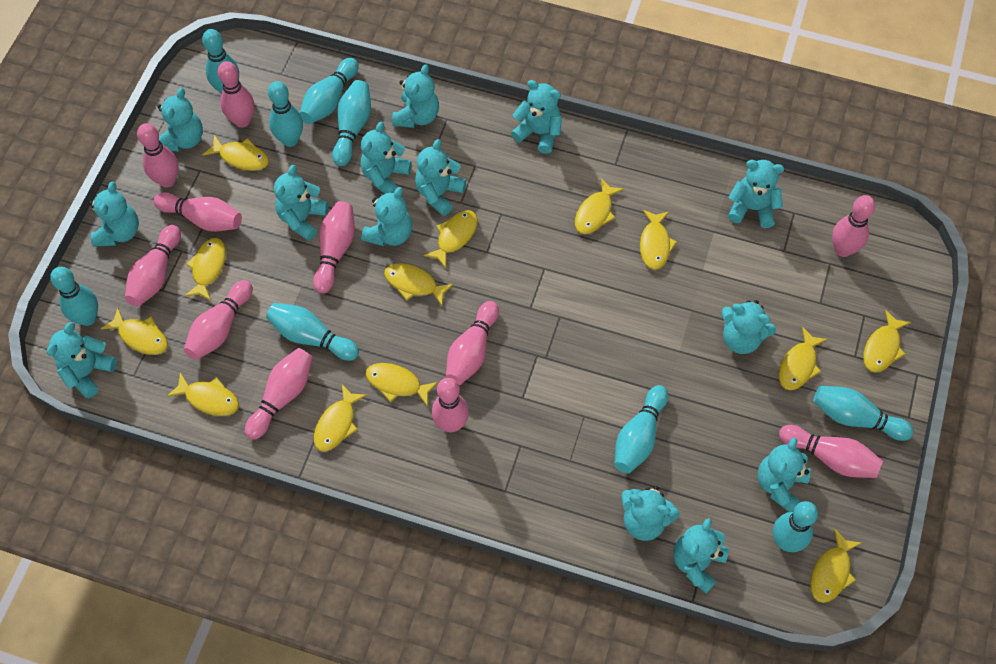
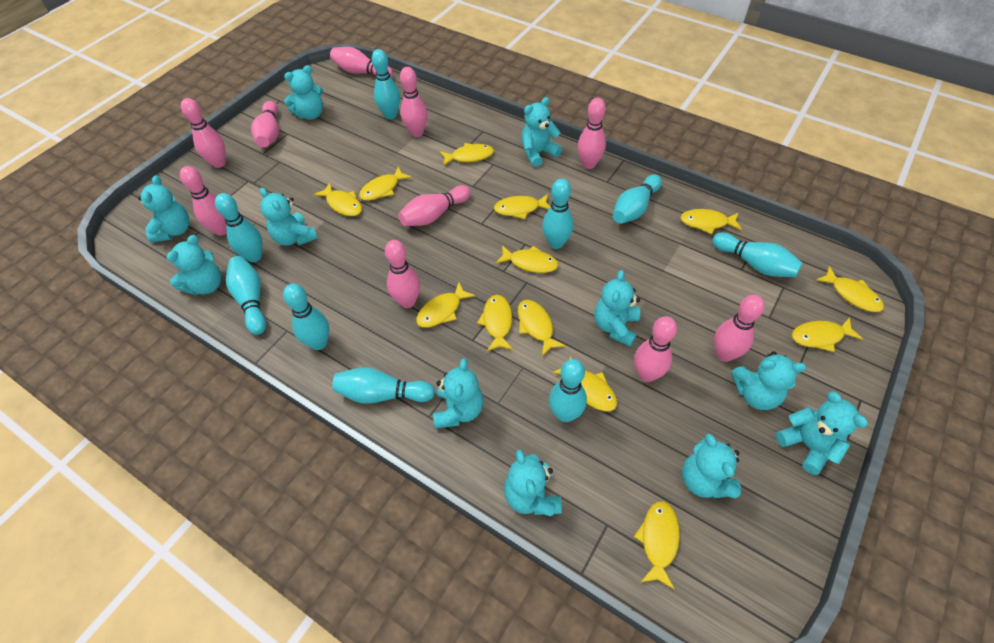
pink bowling pin: [125,225,181,307] [137,123,178,188] [154,192,242,232] [184,280,253,360] [217,61,254,128] [245,348,313,440] [313,201,355,294] [432,378,469,433] [446,301,499,385] [779,425,883,478] [832,195,875,257] = 11 -> [180,166,227,236] [181,98,226,168] [251,101,279,148] [330,47,393,78] [385,240,420,308] [398,185,471,226] [400,67,427,137] [578,98,606,169] [634,316,677,382] [714,295,765,362] = 10
turquoise teddy bear: [47,322,117,399] [89,181,139,247] [158,88,203,152] [274,165,328,241] [360,122,412,194] [361,187,412,246] [392,64,439,128] [415,139,466,216] [511,80,562,154] [621,486,680,541] [673,518,729,593] [721,300,776,354] [728,160,784,228] [757,437,811,512] = 14 -> [138,175,189,242] [167,235,221,295] [260,188,318,246] [284,65,323,120] [433,358,483,429] [504,450,562,516] [521,97,562,167] [594,270,640,347] [682,433,741,498] [731,352,806,410] [776,391,868,475] = 11

